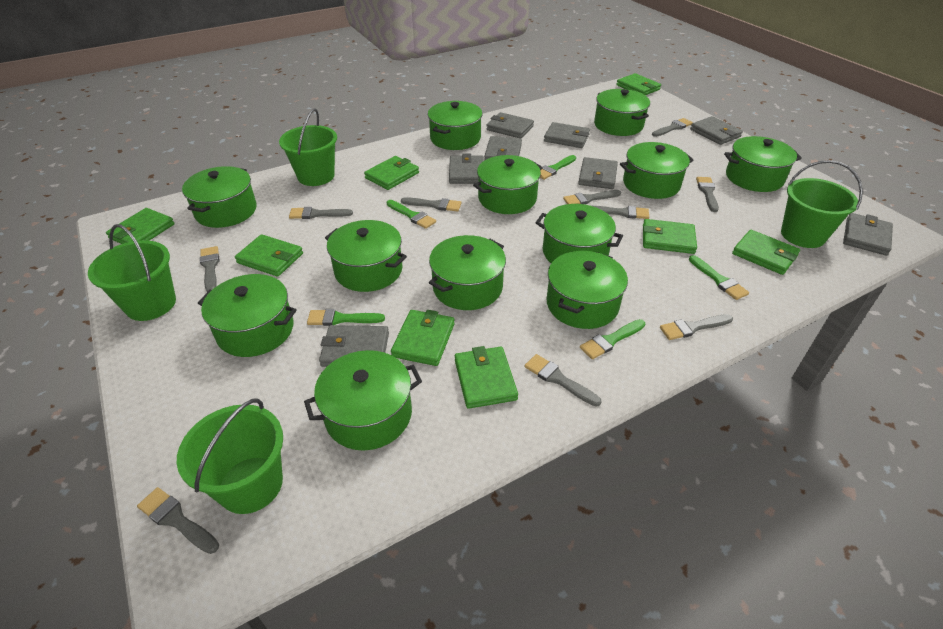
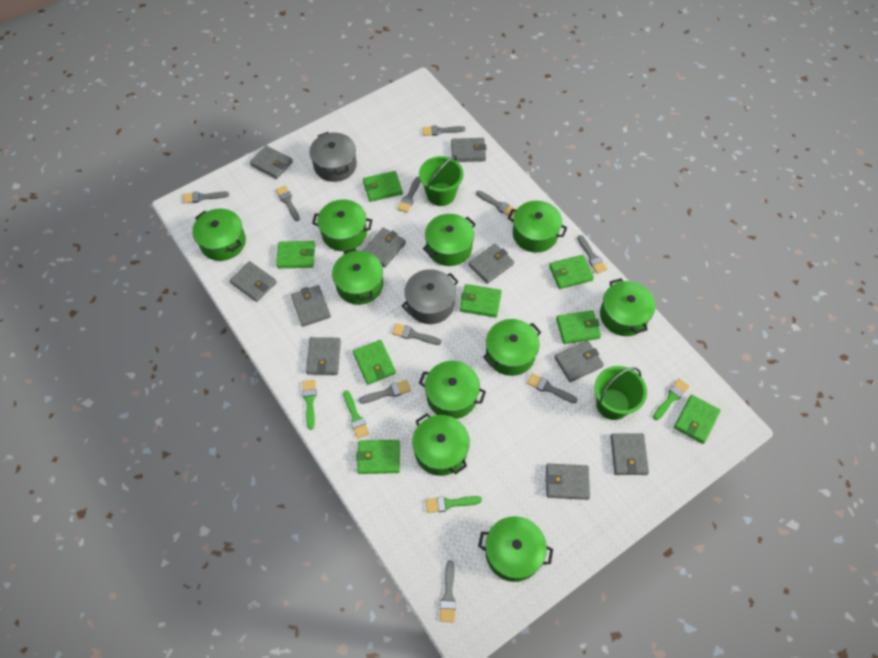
green brush: [307,309,385,326] [387,200,436,229] [540,155,576,180] [580,319,645,359] [689,255,749,300] = 5 -> [302,380,317,430] [343,390,369,439] [426,496,482,513] [653,379,689,420] = 4
green bucket: [88,224,176,321] [177,398,283,514] [279,109,337,186] [781,160,863,248] = 4 -> [419,155,463,206] [594,366,647,420] = 2
green pot: [182,166,257,228] [198,274,297,357] [304,350,422,451] [325,220,407,292] [428,101,482,150] [429,235,506,310] [473,155,543,214] [535,204,623,263] [546,251,628,329] [594,89,650,136] [620,142,694,199] [724,136,802,192] = 12 -> [192,209,246,261] [312,199,372,251] [332,248,383,305] [412,413,470,476] [419,361,486,419] [423,214,476,266] [478,516,553,582] [483,319,541,376] [508,201,567,253] [600,278,655,336] = 10
grey pot: none = 0 -> [309,132,357,182] [402,269,459,324] = 2
grey wallet: [319,325,389,367] [449,153,484,184] [484,136,522,161] [486,112,534,138] [544,122,590,148] [578,157,618,189] [690,116,743,145] [843,213,893,256] = 8 -> [230,261,277,302] [250,145,293,179] [291,285,331,327] [306,337,341,375] [363,227,406,267] [451,138,486,162] [469,244,514,284] [546,464,590,500] [554,340,604,382] [610,433,649,475] = 10

